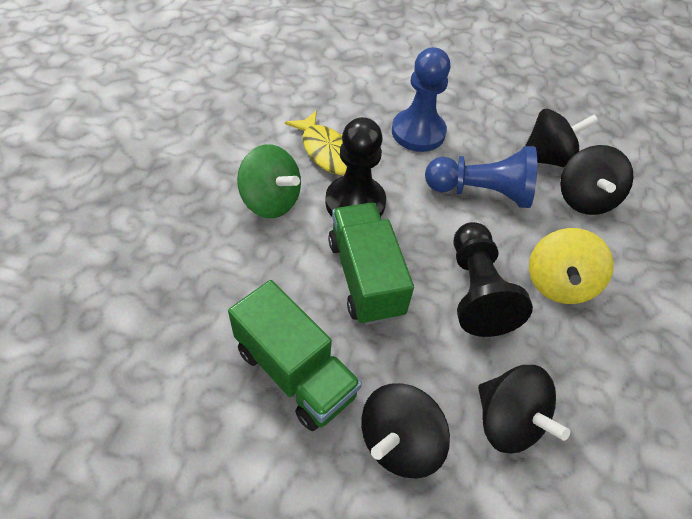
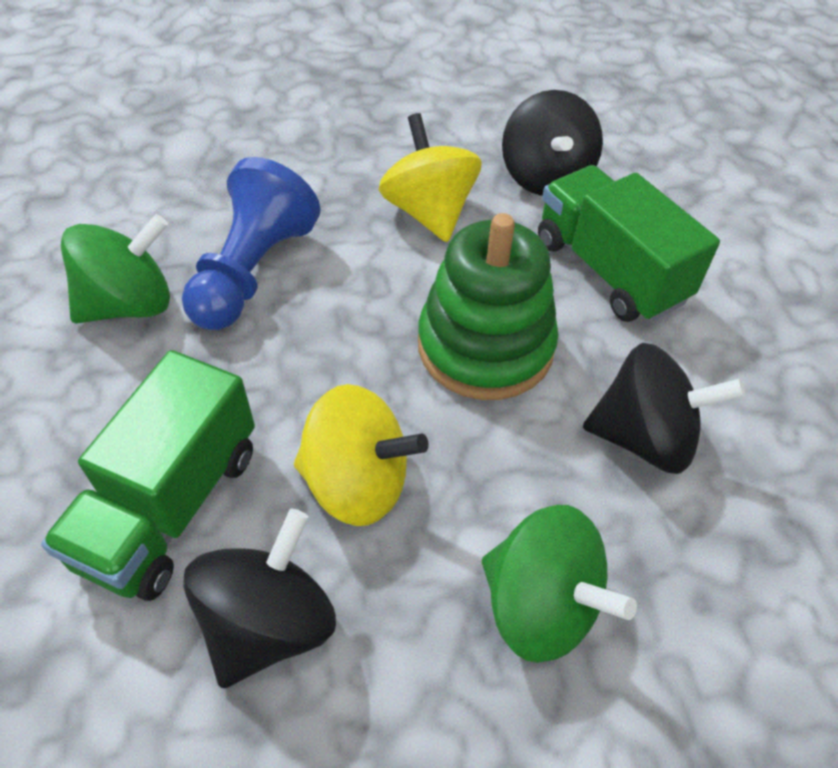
black pawn: [325,117,386,217] [454,222,533,337] = 2 -> none = 0
black spinning top: [361,383,450,478] [478,365,570,453] [525,109,599,167] [560,145,633,215] = 4 -> [183,509,336,688] [502,90,603,196] [583,343,745,474] = 3
blue pawn: [392,47,451,152] [425,146,537,208] = 2 -> [182,157,321,330] = 1
green spinning top: [237,144,301,218] = 1 -> [61,214,170,323] [482,505,637,663] = 2
green stacking toy: none = 0 -> [418,213,558,400] = 1
yellow fish: [285,110,347,175] = 1 -> none = 0
yellow spinning top: [529,228,614,304] = 1 -> [294,384,429,526] [379,113,482,242] = 2

